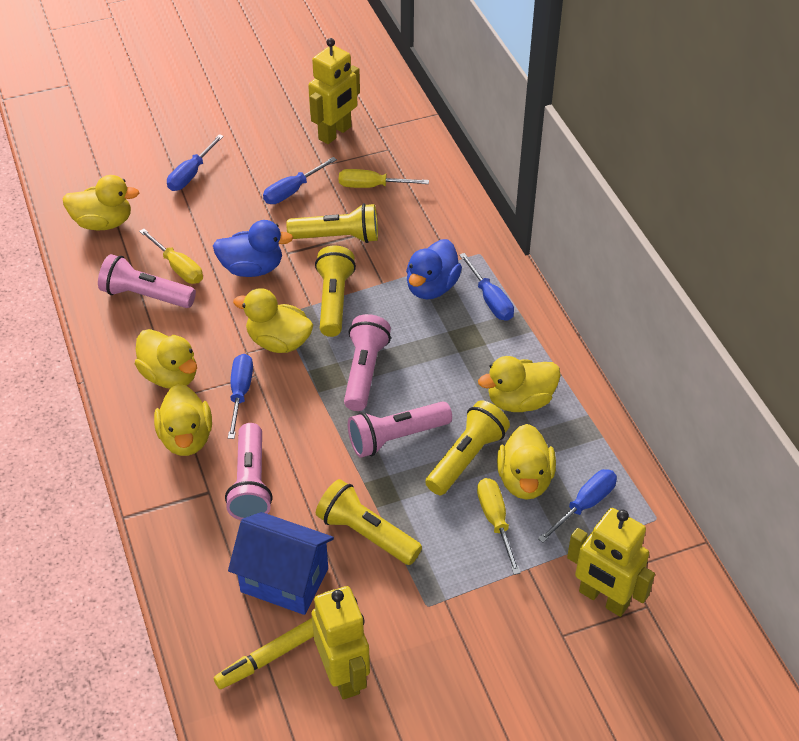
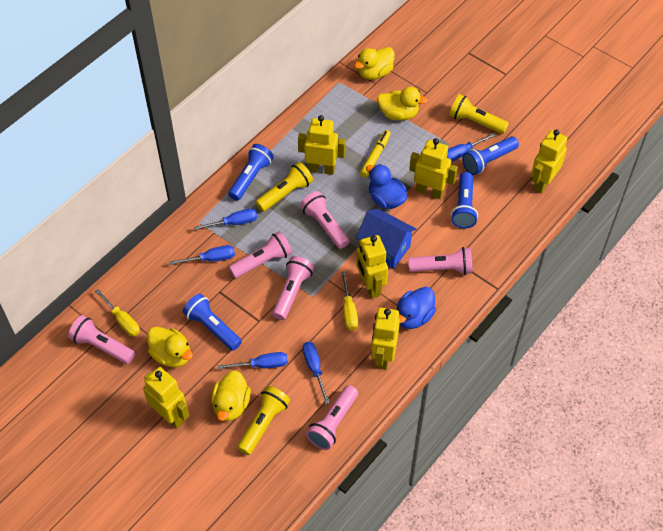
blue flashlight: none = 0 -> [183,294,242,351] [228,144,274,201] [451,172,478,229] [462,136,519,175] = 4
pink flashlight: [98,254,196,308] [225,423,273,520] [344,314,391,411] [348,401,452,458] = 4 -> [68,315,135,364] [229,231,292,278] [272,256,314,320] [300,191,350,249] [306,385,358,450] [408,247,472,275] = 6
yellow duck: [63,175,139,231] [135,329,197,389] [154,384,212,456] [233,288,313,353] [478,356,561,412] [497,424,556,500] = 6 -> [147,327,193,367] [211,370,251,421] [354,47,395,80] [377,87,428,121] = 4
yellow flashlight: [286,203,378,243] [315,245,356,337] [316,479,422,565] [425,400,510,495] = 4 -> [237,386,290,455] [255,162,313,212] [449,94,509,134] = 3
yellow robot: [308,38,360,144] [311,586,370,700] [567,508,655,617] = 3 -> [143,367,189,429] [298,115,345,175] [356,235,388,298] [371,307,400,370] [409,138,458,199] [531,129,567,194] = 6
yellow screwdriver: [139,228,203,284] [339,169,429,188] [477,478,521,575] = 3 -> [95,289,140,336] [341,271,358,331] = 2

